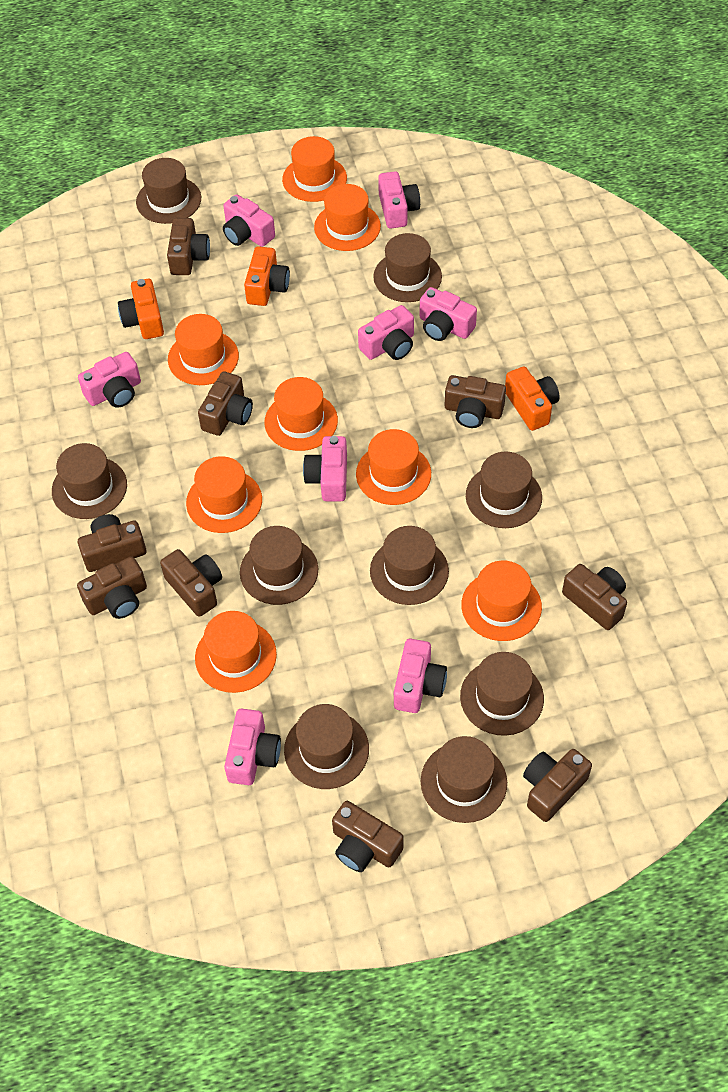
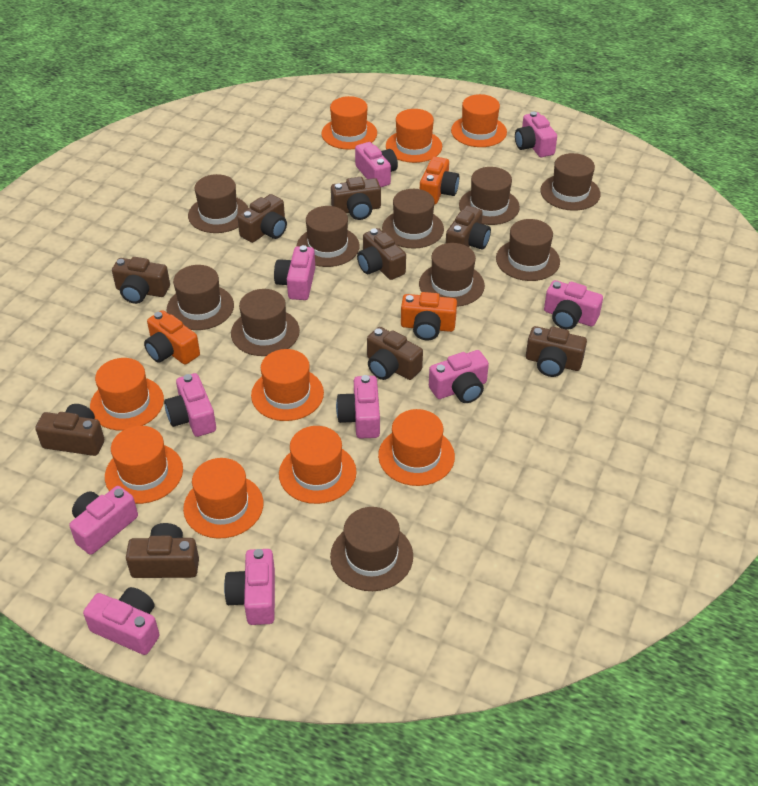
brown hat: [52,443,127,519] [136,158,201,224] [240,526,318,605] [284,704,369,789] [370,526,449,605] [373,233,442,302] [421,736,507,823] [460,652,544,736] [466,451,542,528] = 9 -> [167,265,234,330] [188,174,248,233] [231,289,300,356] [297,206,360,267] [330,507,413,591] [382,189,444,249] [419,243,485,307] [459,167,520,225] [496,219,560,281] [540,153,601,211] = 10
orange hat: [168,314,239,385] [186,456,262,533] [195,611,277,693] [264,377,338,451] [282,136,347,202] [314,184,381,251] [356,429,431,505] [461,561,542,641] = 8 -> [90,358,164,430] [105,426,183,504] [183,458,263,539] [251,349,324,421] [279,426,357,504] [321,96,377,150] [378,409,455,486] [386,109,442,163] [451,94,507,147] = 9
pink camera: [78,352,141,408] [223,194,275,247] [224,708,281,785] [303,436,347,501] [358,305,414,360] [378,171,420,229] [394,639,447,713] [419,287,477,341] = 8 -> [69,486,138,555] [83,587,160,655] [164,373,216,437] [224,549,275,625] [274,245,315,300] [336,375,380,439] [355,142,398,187] [429,350,489,403] [515,112,557,157] [544,280,603,330] = 10

